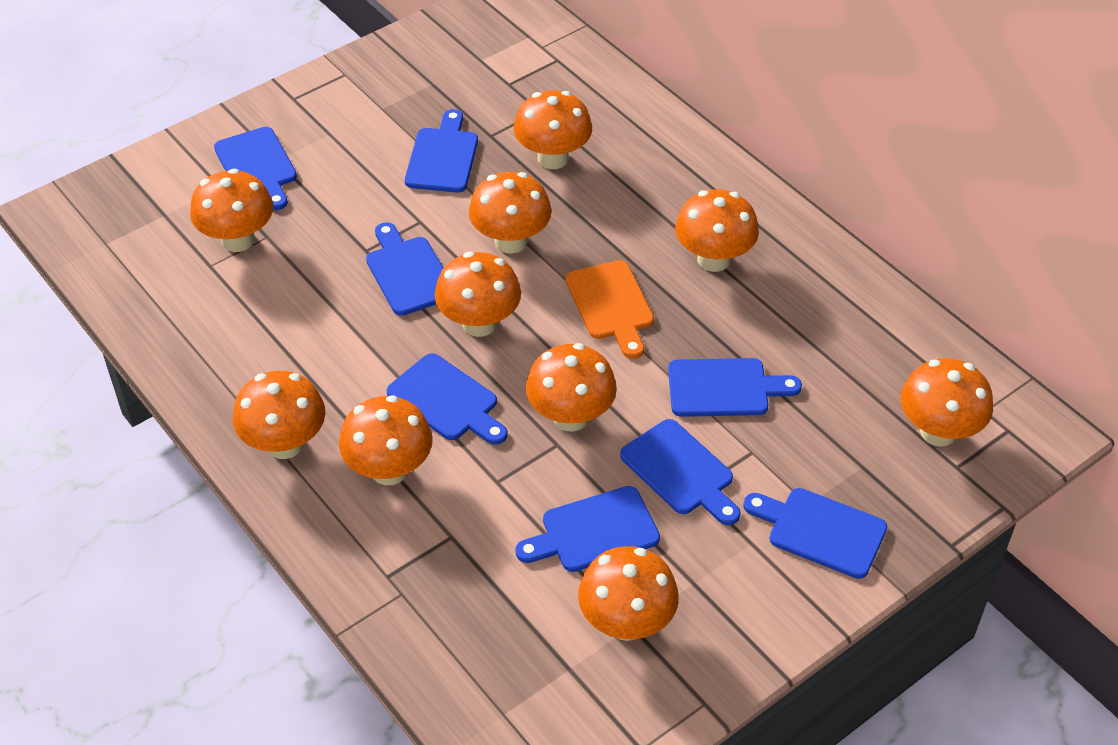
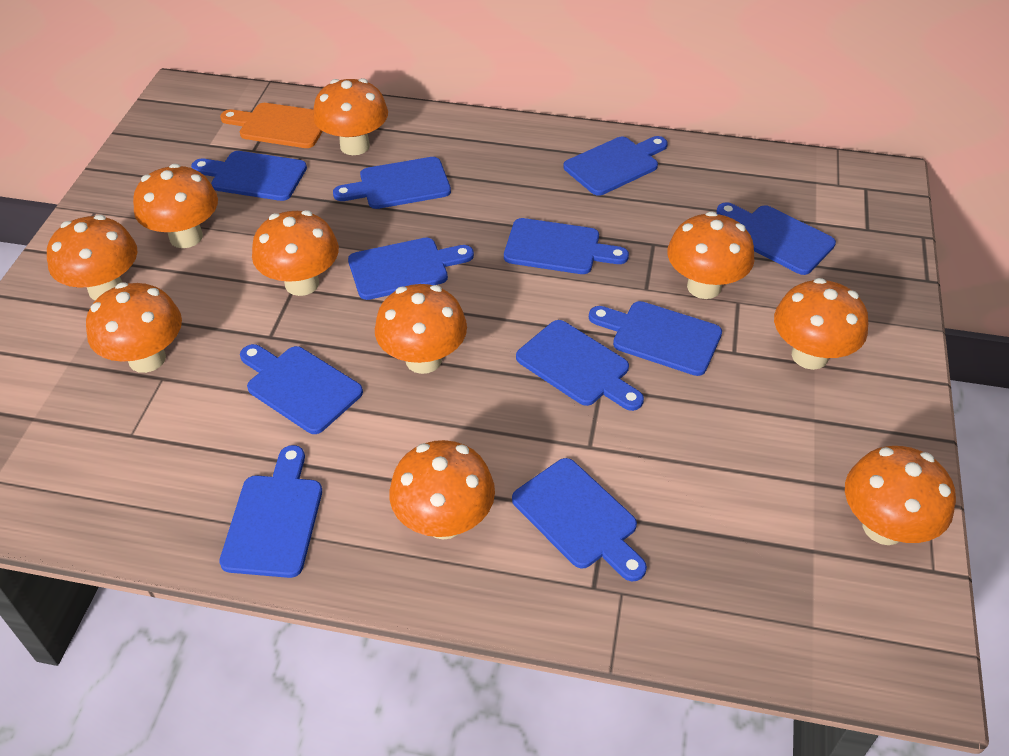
blue cutting board: [214,127,297,210] [366,222,443,316] [387,353,508,445] [405,109,478,193] [515,486,660,572] [620,419,741,525] [668,358,802,417] [743,488,887,579] = 8 -> [191,151,307,201] [219,445,322,578] [240,344,363,434] [333,157,451,209] [348,238,474,300] [504,218,629,274] [512,458,647,581] [516,320,644,411] [563,136,668,196] [589,301,722,376] [717,202,836,275] = 11

